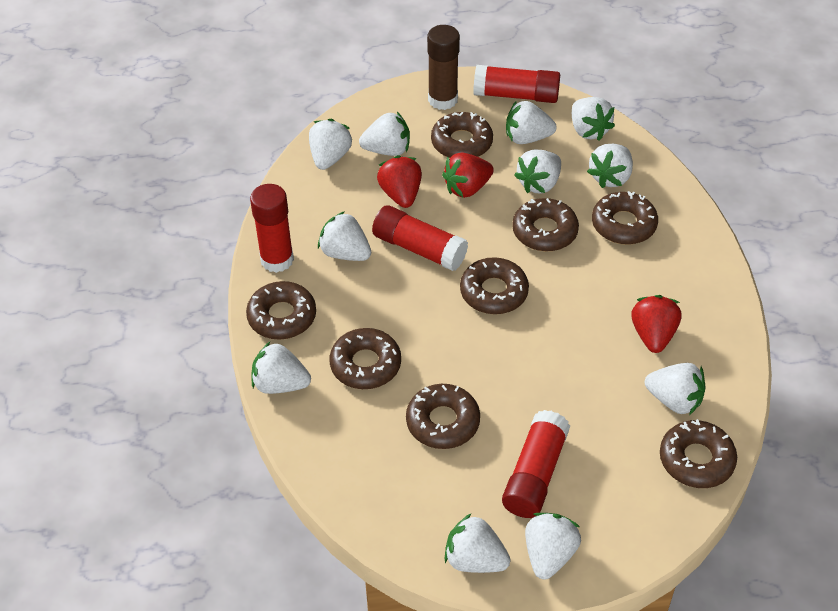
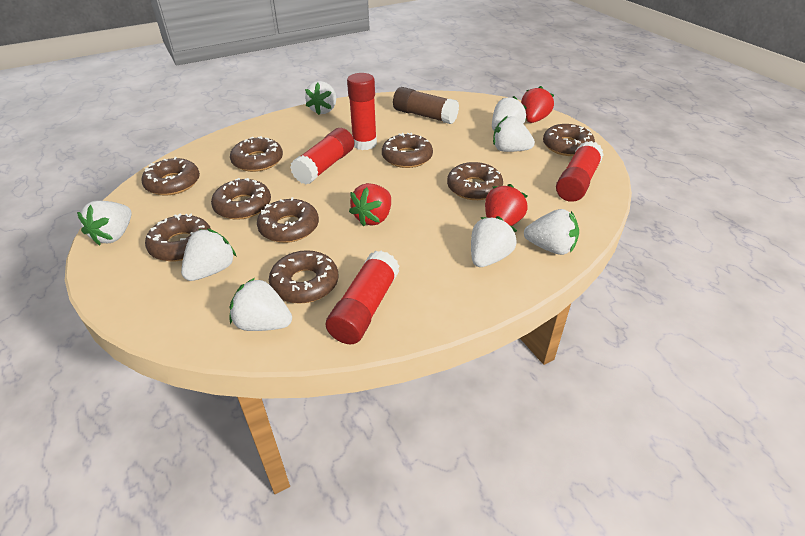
brown donut: [246,281,316,340] [330,328,401,389] [406,384,480,449] [431,112,493,158] [460,257,529,314] [512,198,579,251] [592,191,658,245] [660,419,737,488] = 8 -> [141,157,200,195] [145,214,211,261] [211,178,271,220] [230,136,283,172] [257,197,319,243] [269,250,338,303] [382,133,433,168] [447,162,503,200] [543,124,595,156] = 9
white strawberry: [251,342,311,394] [309,119,352,170] [318,211,371,261] [359,112,410,156] [444,514,511,573] [506,100,557,144] [514,150,561,193] [525,513,581,579] [572,97,615,141] [587,144,633,188] [645,363,706,415] = 11 -> [77,201,132,246] [181,229,237,281] [229,278,292,331] [305,81,336,115] [471,216,517,267] [492,96,527,130] [493,116,535,152] [524,209,579,255] = 8

